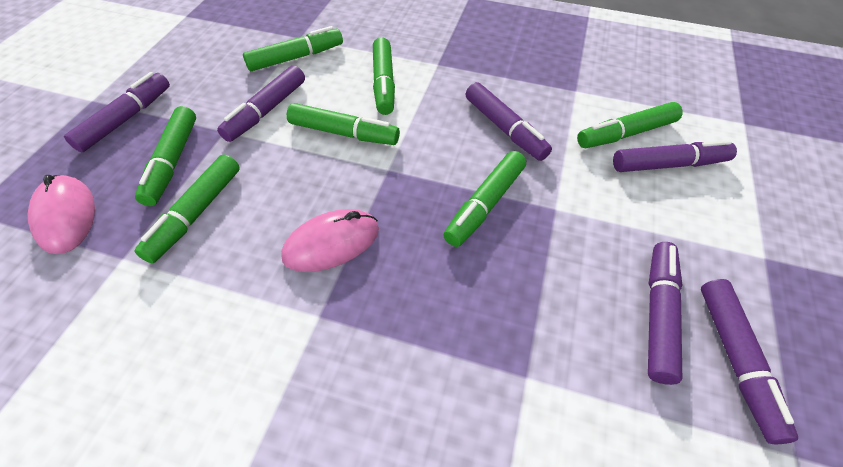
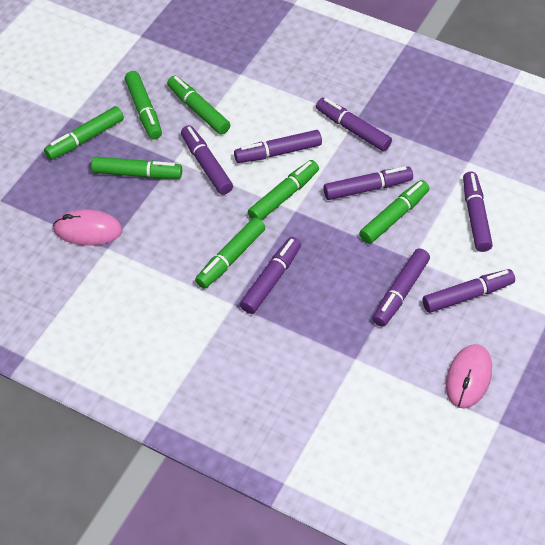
purple marker: [64,72,170,152] [217,65,305,142] [466,82,552,161] [613,140,737,172] [648,242,683,385] [701,279,798,444] = 6 -> [181,125,233,195] [234,130,322,163] [240,237,301,314] [316,98,392,151] [323,166,413,200] [373,249,430,327] [423,269,515,313] [463,172,493,252] = 8

